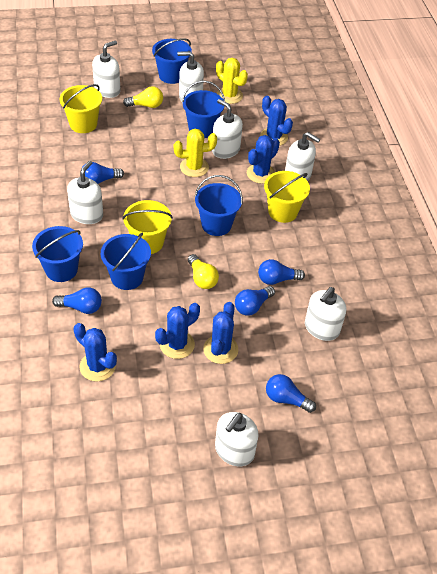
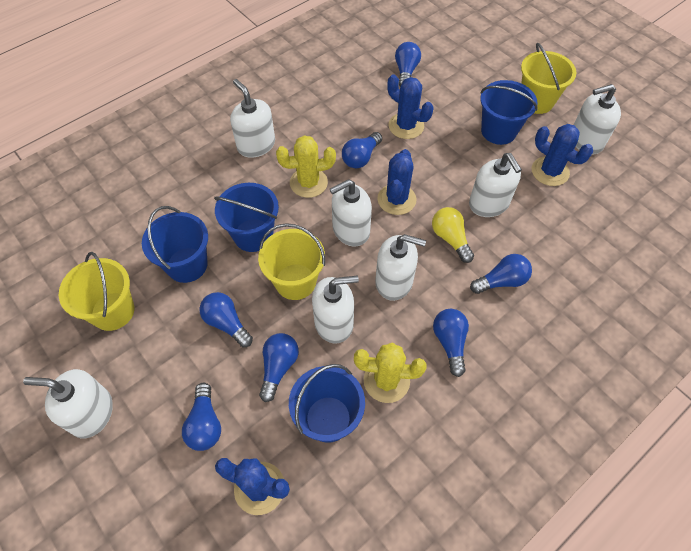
blue bucket: [32,226,83,282] [101,233,151,290] [152,38,192,84] [182,81,225,138] [195,175,243,236] = 5 -> [142,206,208,283] [214,183,279,252] [289,364,365,443] [480,80,537,145] = 4
blue cactus: [74,323,117,381] [155,303,200,359] [203,302,238,364] [247,135,280,184] [260,96,293,146] = 5 -> [215,458,290,515] [378,149,416,215] [387,74,433,139] [532,124,593,186] = 4
blue light bulb: [52,287,102,314] [85,162,124,184] [235,286,275,316] [258,259,305,285] [266,374,316,413] = 5 -> [182,383,221,451] [199,292,253,347] [259,333,299,402] [342,132,382,168] [395,42,421,87] [433,309,469,377] [470,254,532,294] = 7
yellow light bulb: [123,86,163,108] [188,254,219,289] = 2 -> [432,207,474,263] = 1

